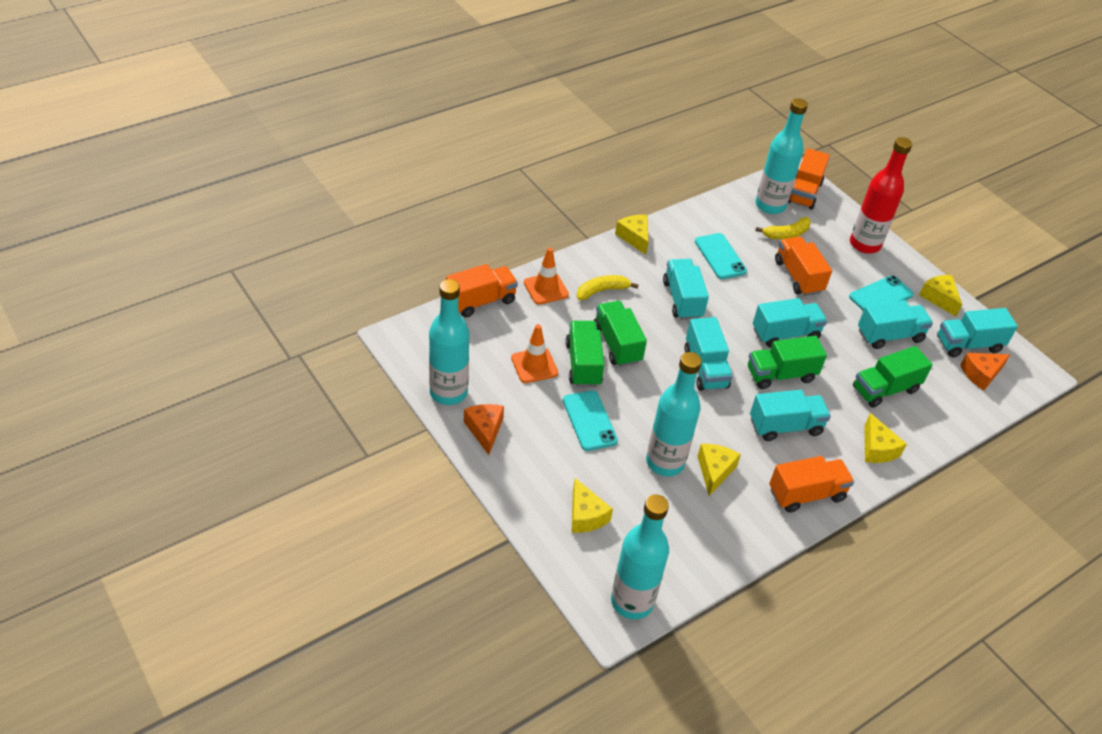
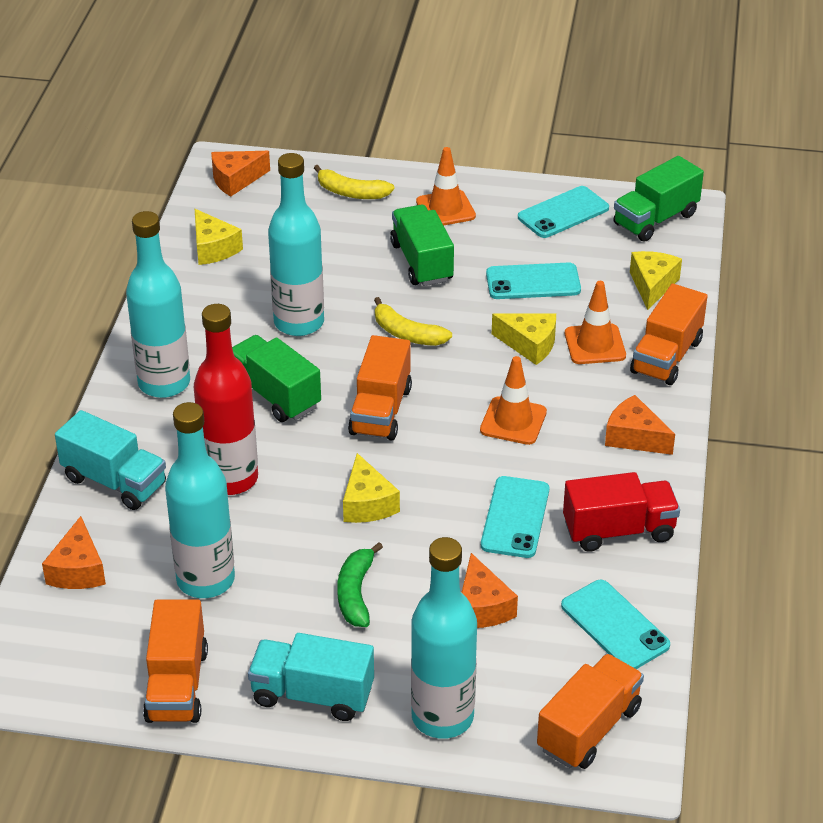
green banana: none = 0 -> [337,542,383,627] = 1
green truck: [565,321,604,387] [594,301,647,367] [748,336,827,389] [853,346,933,408] = 4 -> [232,335,321,422] [390,205,454,286] [613,156,704,242] = 3
orange cheese: [464,404,504,455] [960,353,1010,391] = 2 -> [42,516,106,589] [211,151,270,197] [461,553,518,628] [605,395,675,455] = 4
orange traffic cone: [511,324,558,383] [524,247,569,305] = 2 -> [416,147,476,226] [480,356,547,445] [565,281,626,364] = 3
red truck: none = 0 -> [563,472,680,552] = 1
turquoise phone: [563,390,618,451] [695,233,747,279] [849,276,914,311] = 3 -> [481,476,549,558] [486,263,581,299] [518,186,609,238] [561,580,670,669] = 4
turquoise truck: [663,259,709,320] [684,317,733,391] [750,390,831,441] [753,298,827,348] [858,300,933,349] [937,308,1018,357] = 6 -> [55,410,166,510] [248,633,374,721] = 2
yellow cheese: [572,478,613,533] [615,215,648,255] [698,444,741,496] [865,413,907,463] [919,275,962,317] = 5 -> [195,209,243,265] [343,453,400,523] [492,313,556,365] [630,251,682,310] = 4

